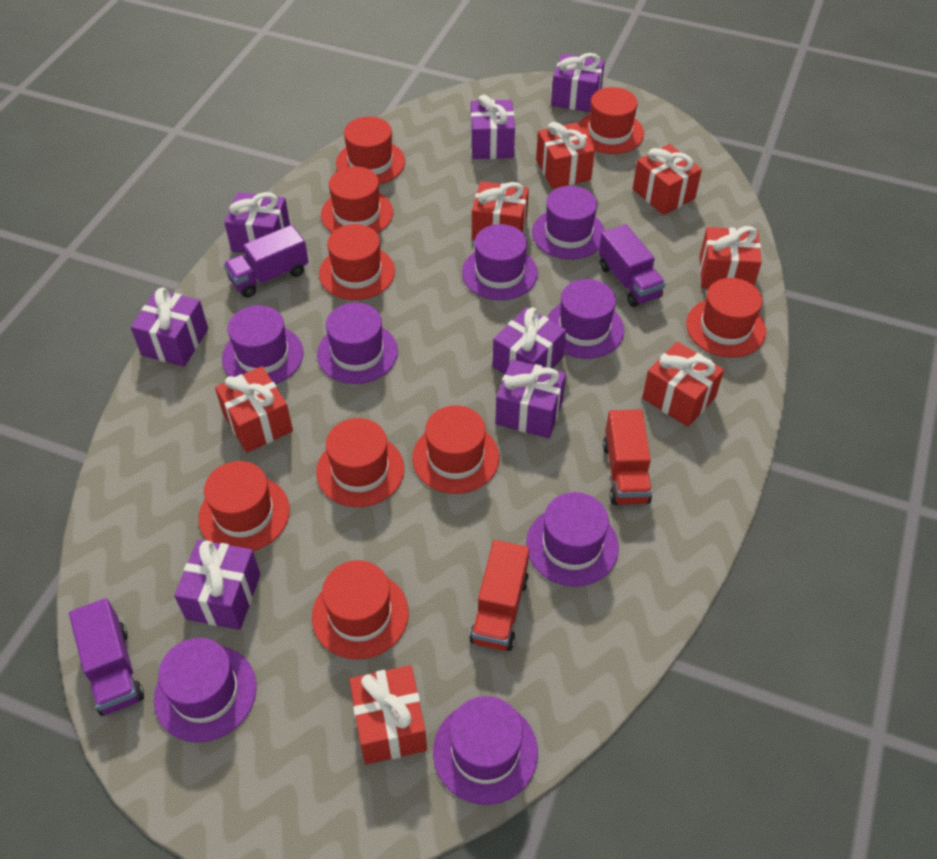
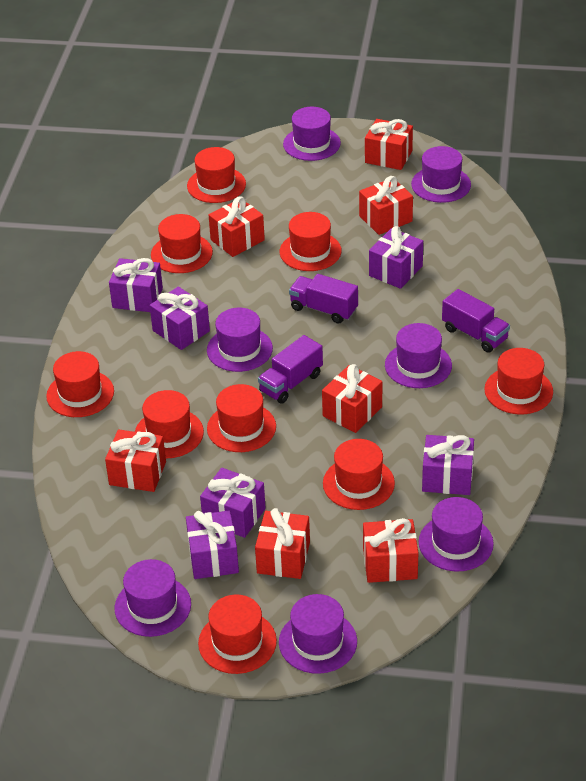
purple gift: [131,287,208,367] [174,540,261,630] [224,192,290,253] [471,94,515,159] [493,307,566,374] [495,359,566,438] [551,53,605,112] = 7 -> [109,258,163,312] [150,287,210,350] [186,510,239,579] [200,468,266,538] [369,226,423,289] [422,435,474,495] = 6
purple hat: [154,638,257,742] [222,305,304,384] [317,303,398,384] [433,696,538,805] [462,224,538,300] [526,492,619,587] [532,186,605,259] [547,279,624,359] = 8 -> [115,559,191,637] [207,308,273,372] [279,594,357,674] [283,107,341,161] [385,323,452,388] [411,146,471,203] [419,497,494,571] = 7
red truck: [469,540,529,651] [603,410,652,505] = 2 -> none = 0

